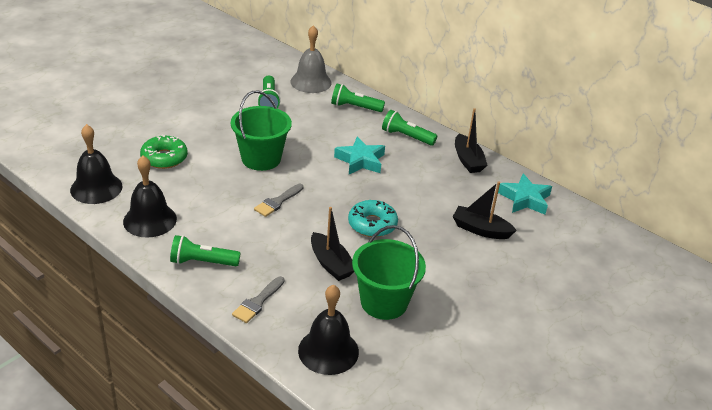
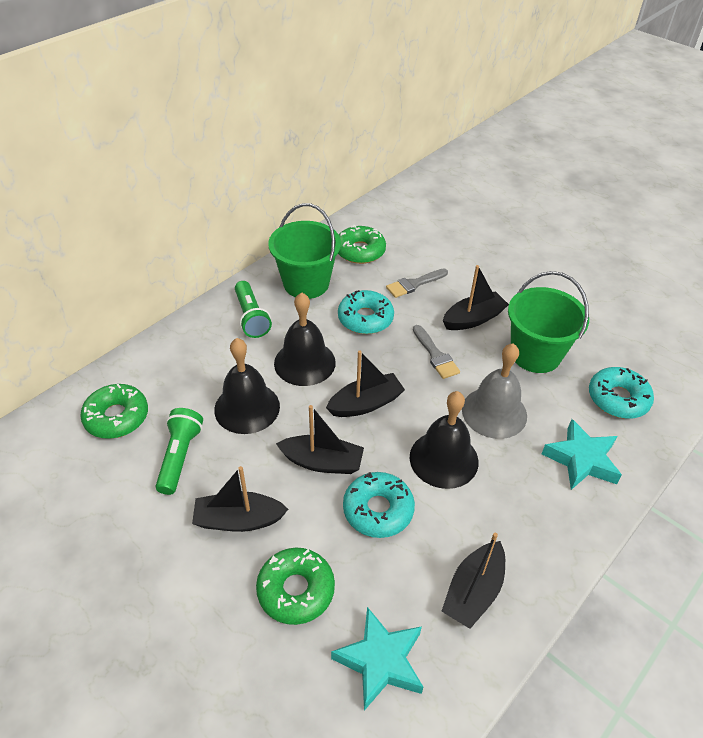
black boat: [311,207,354,281] [453,181,517,239] [455,108,487,173] = 3 -> [192,466,288,532] [276,405,364,474] [326,350,405,417] [441,533,505,629] [443,265,509,330] = 5
green donut: [140,135,188,169] = 1 -> [80,384,148,439] [256,548,335,625] [338,225,386,264] = 3
green flashlight: [170,235,241,266] [257,76,281,108] [331,84,385,112] [382,110,437,146] = 4 -> [155,408,203,495] [235,281,272,338] = 2
turquoise donut: [348,200,398,237] = 1 -> [338,290,394,334] [343,472,415,538] [589,367,654,419] = 3

